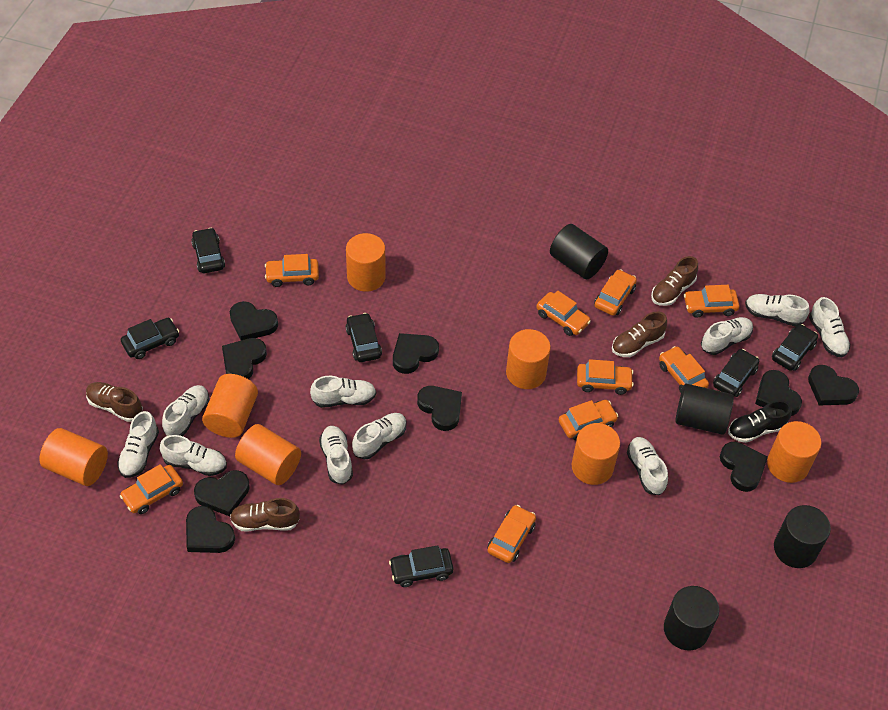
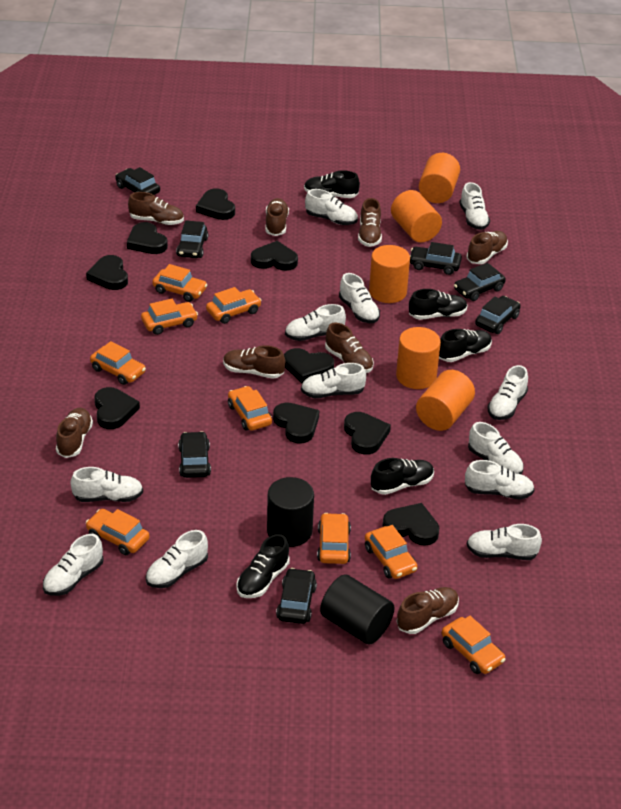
black car: [121,318,179,359] [191,228,225,273] [346,313,382,362] [389,545,453,587] [713,349,759,397] [772,324,818,371] = 6 -> [115,167,160,195] [176,220,208,258] [178,431,211,478] [276,568,317,624] [410,242,462,275] [454,263,506,301] [475,296,521,334] = 7
black cylinder: [550,224,608,279] [664,586,719,650] [675,384,734,435] [774,505,831,568] = 4 -> [267,477,314,547] [320,575,394,644] = 2
black shoe: [728,400,792,443] = 1 -> [236,534,290,598] [304,170,360,198] [371,458,434,495] [409,289,468,320] [439,329,492,362] = 5
brown shoe: [86,382,143,422] [230,498,300,532] [612,312,667,357] [651,256,698,306] = 4 -> [56,408,93,458] [128,192,184,225] [223,345,285,379] [265,198,289,236] [325,323,374,373] [358,198,382,247] [397,587,459,634] [467,231,508,264] = 8
orange cylinder: [39,428,108,486] [202,374,258,438] [235,424,301,485] [346,233,385,292] [506,329,551,389] [572,423,620,485] [767,421,821,483] = 7 -> [369,245,410,303] [391,190,442,242] [396,327,441,389] [416,370,475,431] [419,153,460,203] = 5
white shoe: [117,411,159,478] [160,435,227,476] [162,385,209,436] [310,376,376,408] [319,426,353,485] [352,413,407,459] [627,437,668,495] [701,317,753,355] [745,294,809,327] [809,297,850,358] = 10 -> [43,534,104,596] [70,467,143,502] [146,530,208,588] [285,304,346,341] [301,363,366,398] [305,189,358,225] [339,273,380,323] [460,182,490,230] [465,460,535,500] [467,524,542,560] [468,422,524,474] [488,365,528,420] = 12

